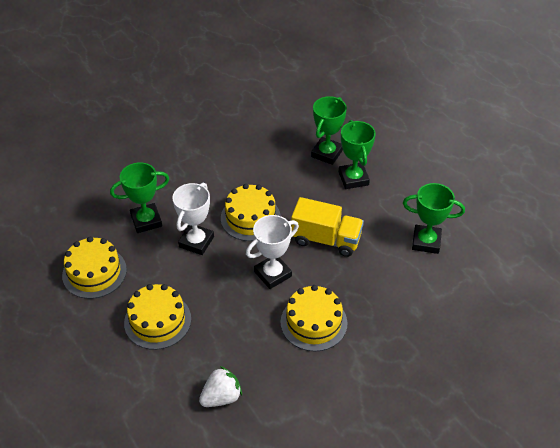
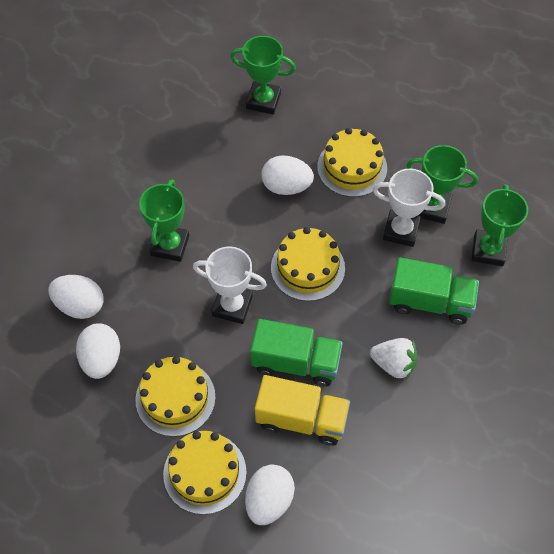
green truck: none = 0 -> [250,319,343,387] [389,257,479,325] = 2
white egg: none = 0 -> [48,275,104,319] [76,323,120,379] [245,465,295,525] [261,155,314,195] = 4

